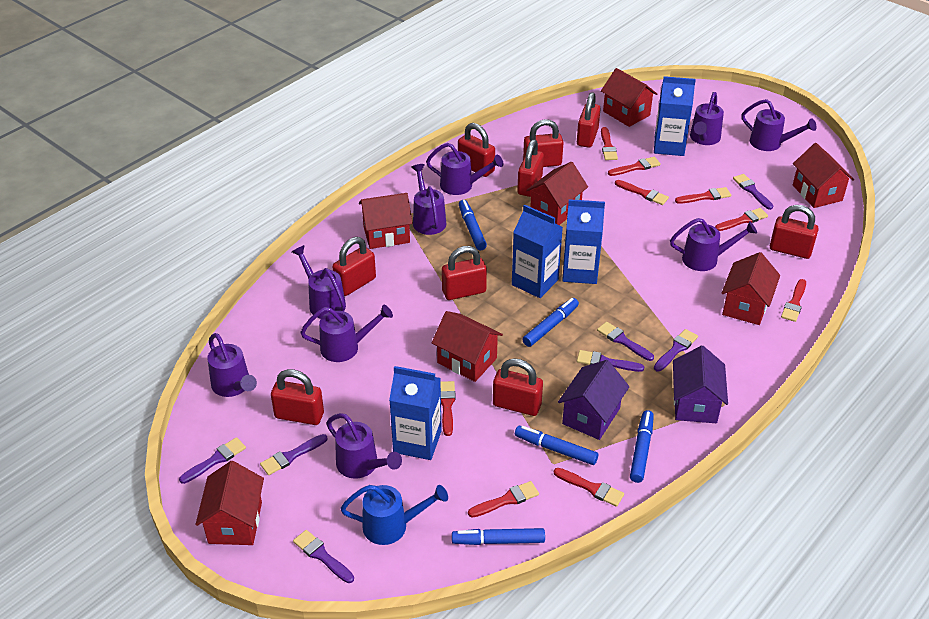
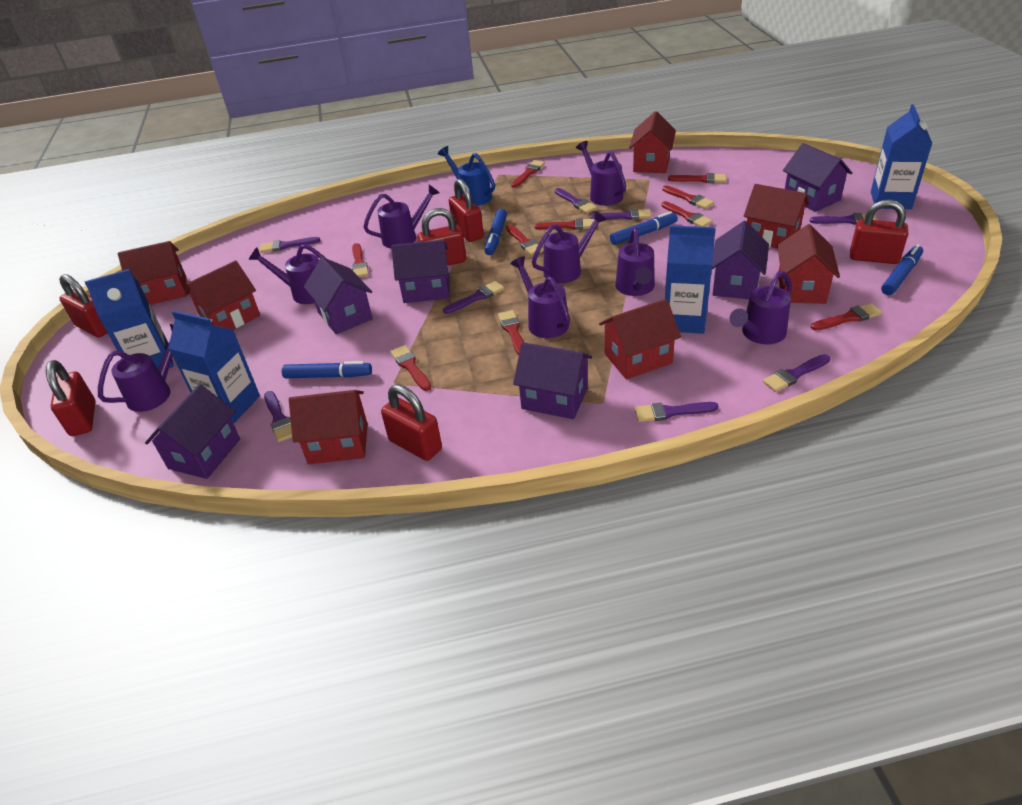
blue marker: [452,528,545,545] [459,200,487,250] [515,425,598,465] [522,298,579,347] [630,410,654,483] = 5 -> [282,361,372,378] [484,209,507,255] [610,211,678,245] [881,245,923,295] = 4
purple brush: [179,437,246,484] [260,434,327,475] [293,530,354,583] [577,350,644,372] [597,322,654,361] [654,329,698,371] [733,174,773,210] = 7 -> [260,237,320,253] [264,391,292,442] [443,281,504,314] [555,188,597,213] [590,209,652,220] [634,402,718,422] [763,354,831,392] [810,213,877,225] = 8
purple house: [558,360,629,440] [673,346,728,423] = 2 -> [145,384,240,479] [304,257,373,334] [392,240,449,303] [513,342,592,419] [712,221,769,299] [783,143,852,212] = 6
purple watering can: [207,333,257,397] [292,245,346,319] [300,305,393,362] [326,413,402,479] [412,164,446,235] [426,143,503,195] [670,218,757,271] [690,92,724,145] [741,99,817,151] = 9 -> [98,324,173,412] [249,244,325,304] [363,184,440,249] [510,256,570,338] [532,211,607,283] [576,141,626,206] [616,227,655,296] [730,271,792,344] = 8
red brush: [441,381,456,436] [468,481,539,517] [554,468,624,507] [601,127,618,160] [608,157,661,176] [615,180,669,205] [675,187,731,204] [715,208,768,231] [781,279,806,322] = 9 -> [351,243,369,278] [390,345,431,391] [498,310,524,355] [506,225,544,256] [511,160,545,188] [535,218,595,230] [661,201,713,227] [662,185,714,209] [668,173,727,183] [811,303,882,331] = 10
red padlock: [271,369,324,425] [332,237,376,296] [442,246,487,300] [458,123,495,177] [493,358,543,416] [517,139,544,197] [523,119,564,167] [577,92,601,148] [770,205,819,259] = 9 -> [46,360,96,436] [59,274,107,337] [381,384,442,461] [418,208,466,266] [449,179,484,242] [850,199,908,264] = 6

